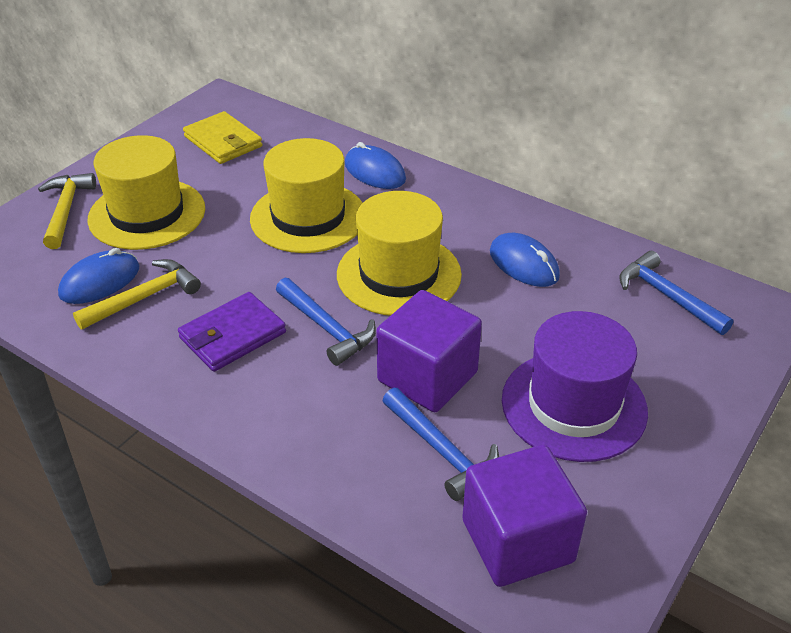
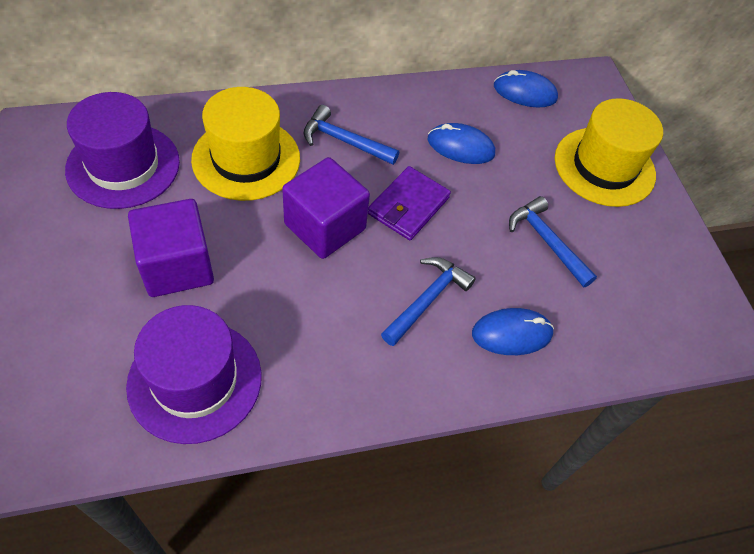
purple hat: [502,311,648,462] = 1 -> [65,92,180,209] [126,305,262,444] = 2
yellow hammer: [38,173,96,249] [73,259,201,330] = 2 -> none = 0
yellow hat: [87,135,205,250] [250,138,363,253] [337,191,462,316] = 3 -> [191,87,300,201] [555,98,663,207] = 2
yellow wallet: [183,111,262,164] = 1 -> none = 0

